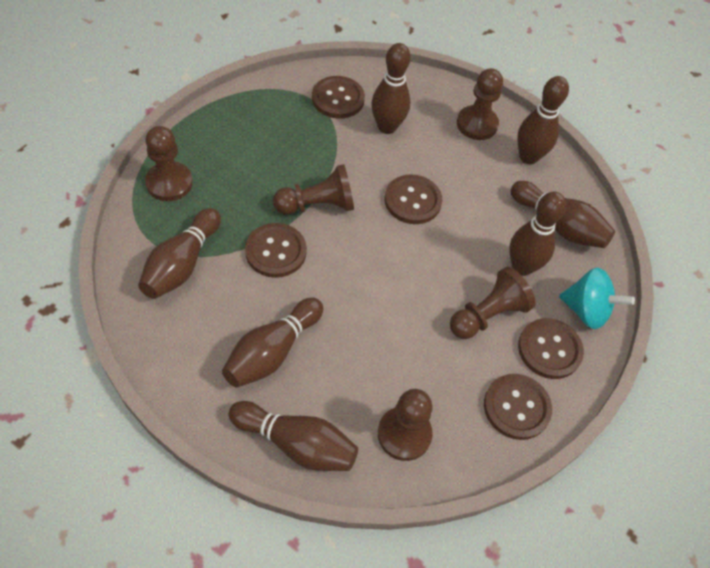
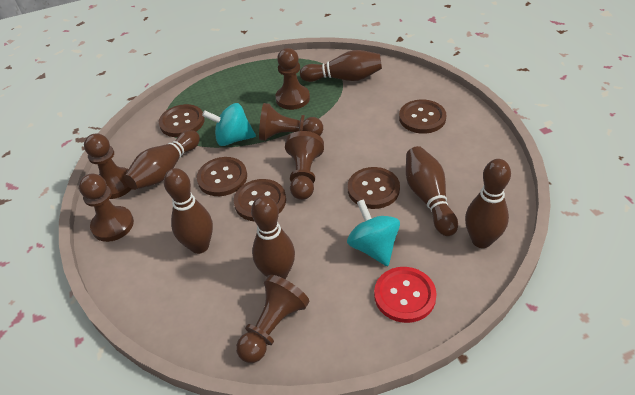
brown bowling pin: [138,208,221,299] [222,298,323,388] [228,401,358,471] [371,43,411,134] [509,192,566,276] [511,181,615,248] [517,76,569,164] = 7 -> [124,130,200,190] [164,168,213,254] [251,196,295,279] [300,50,382,82] [406,146,458,236] [465,159,511,248] = 6
brown pawn: [145,126,193,201] [273,164,354,215] [378,389,433,461] [450,267,536,339] [457,68,503,140] = 5 -> [79,173,134,242] [84,133,131,199] [236,275,309,363] [259,103,323,141] [275,48,310,110] [285,131,324,200] = 6
red button: none = 0 -> [374,267,437,323] = 1
turquoise spinning top: [559,268,635,329] = 1 -> [202,103,256,146] [347,199,400,266] = 2

